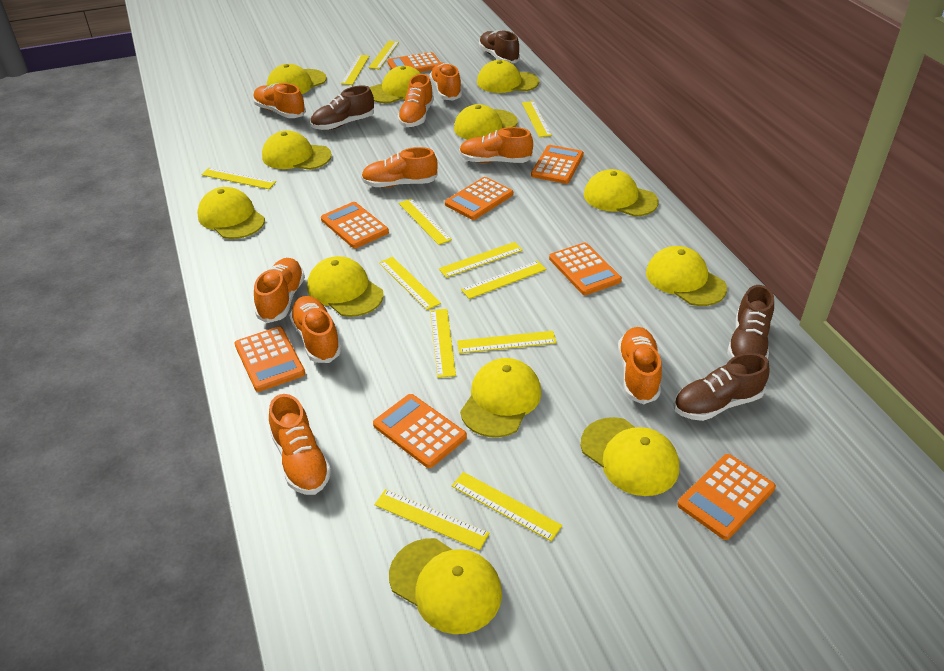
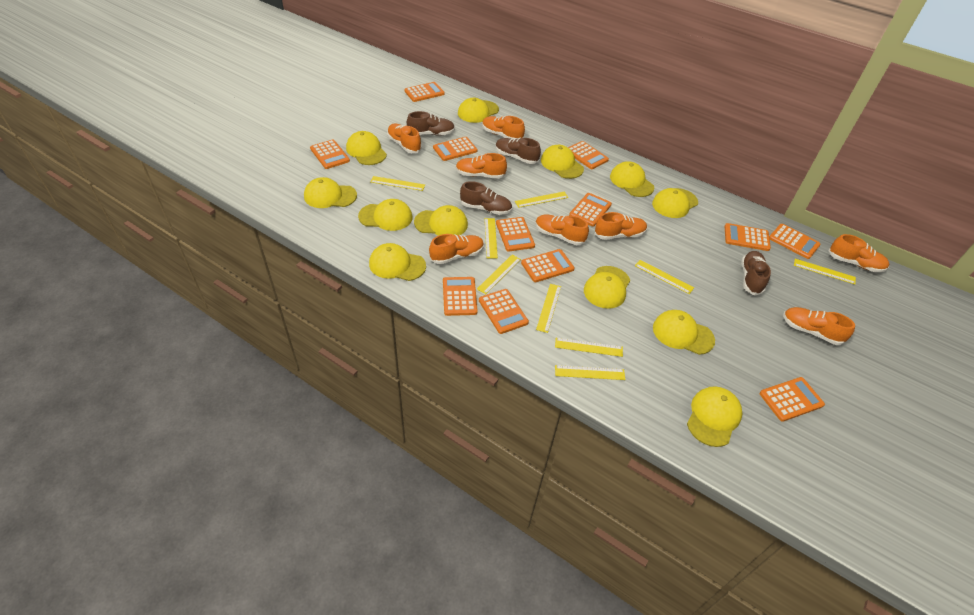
orange calculator: [235,327,305,392] [321,202,389,248] [373,394,467,468] [387,52,441,72] [445,177,513,220] [531,145,584,184] [549,243,622,295] [677,454,776,540] = 8 -> [310,140,350,169] [404,82,445,102] [433,137,477,161] [443,277,478,316] [479,289,529,334] [496,217,535,252] [521,249,575,282] [568,141,609,169] [569,193,612,227] [725,223,771,251] [760,377,825,422] [769,224,821,259] = 12
orange shoe: [253,83,306,118] [254,258,305,323] [269,394,331,495] [289,296,342,363] [361,147,438,187] [398,74,434,127] [430,62,462,101] [459,127,533,163] [618,327,662,404] = 9 -> [387,124,422,153] [429,234,484,264] [456,153,507,179] [482,116,525,139] [535,214,589,245] [595,212,647,240] [783,307,855,345] [828,234,889,273] = 8
yellow ruler: [201,167,276,189] [341,55,369,85] [368,41,399,69] [374,489,490,550] [379,257,441,310] [399,199,452,245] [430,309,456,378] [439,242,523,278] [452,472,562,541] [457,331,557,353] [461,261,546,299] [522,101,552,137] = 12 -> [370,176,425,191] [477,255,521,294] [485,218,498,259] [515,192,568,208] [536,284,561,333] [555,338,623,357] [555,365,625,380] [635,260,694,294] [794,259,856,284] = 9

